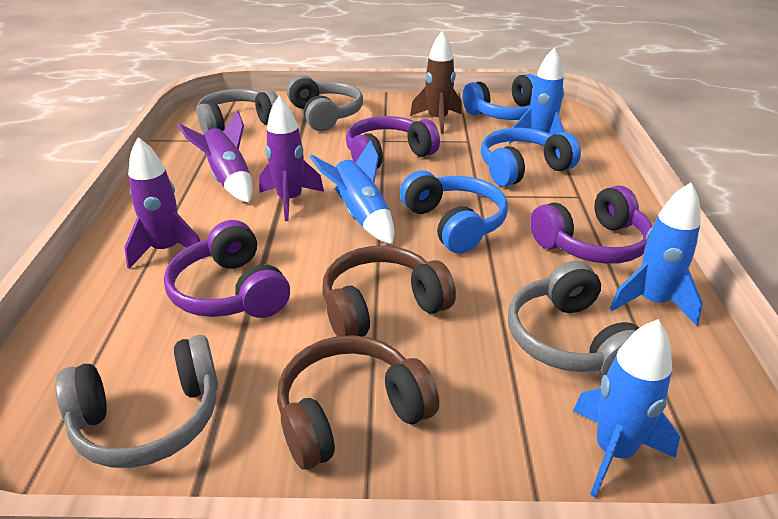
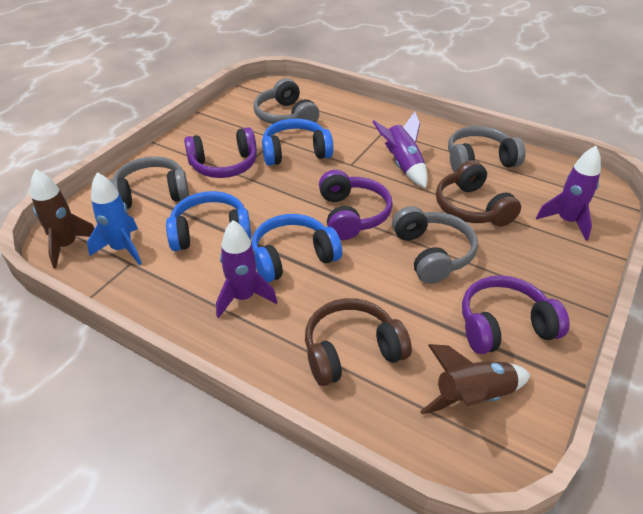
blue rocket: [310,140,394,245] [509,47,565,144] [573,319,680,498] [610,182,703,326] = 4 -> [87,172,142,265] = 1
brown rocket: [410,31,462,134] = 1 -> [31,169,95,268] [420,344,531,414] = 2

